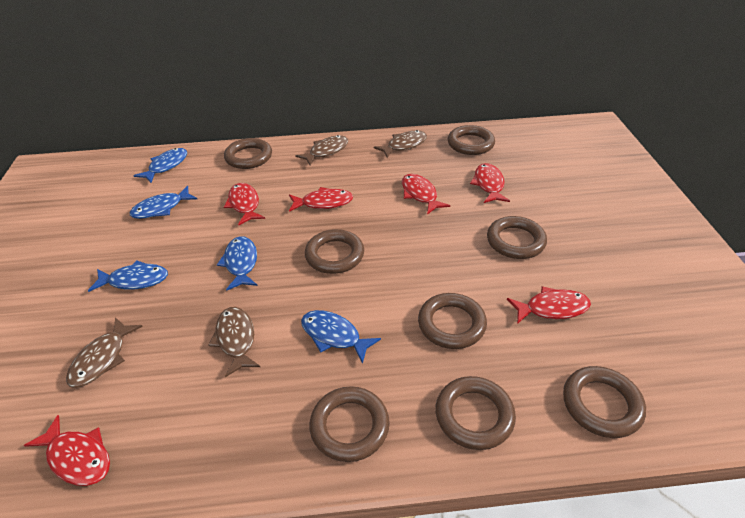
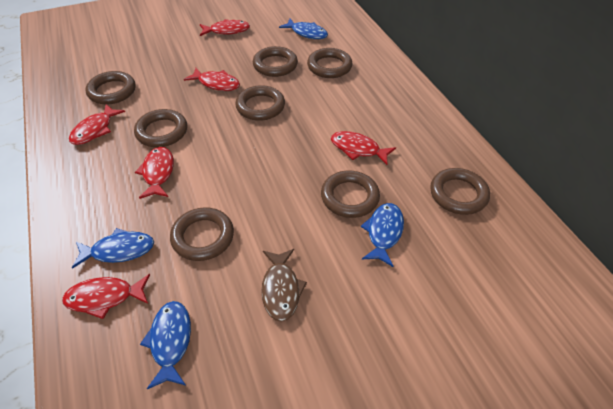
blue fish: [88,260,168,292] [130,186,197,219] [133,148,187,183] [217,236,257,291] [301,310,381,364] = 5 -> [72,228,154,268] [140,301,191,389] [279,19,328,39] [361,203,404,267] = 4
brown fish: [66,317,143,388] [208,307,260,377] [295,135,348,166] [374,130,427,158] = 4 -> [261,249,307,321] = 1

